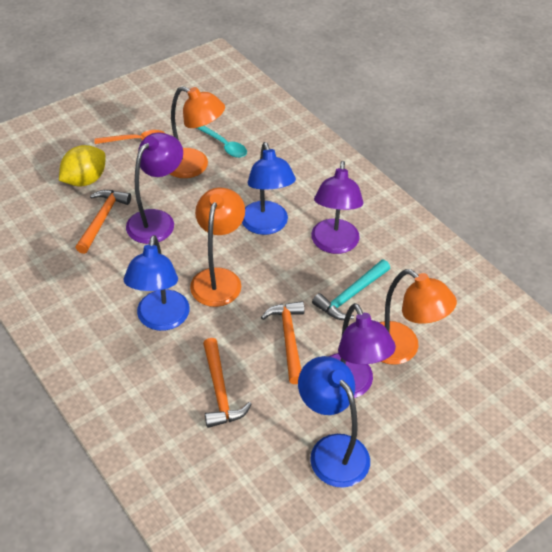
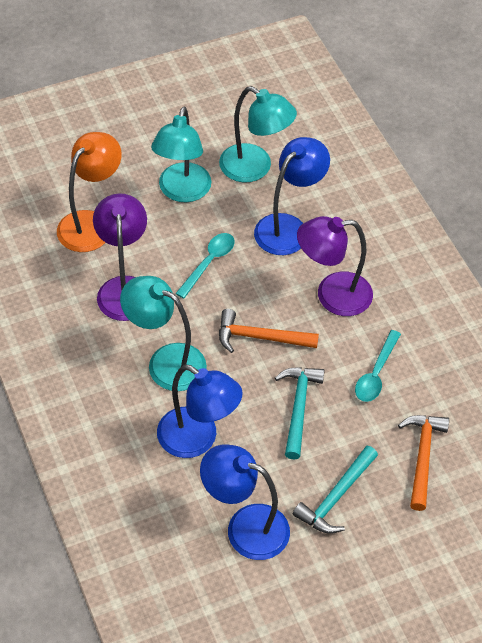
orange hammer: [75,190,131,254] [203,338,252,428] [261,301,304,384] = 3 -> [219,309,319,353] [398,415,449,511] = 2
orange lamp: [170,86,225,178] [190,188,245,307] [379,269,457,365] = 3 -> [57,132,122,252] = 1
orange spoon: [94,130,166,144] = 1 -> none = 0
purple lamp: [126,132,183,244] [311,161,364,254] [328,303,396,398] = 3 -> [93,193,147,321] [297,216,373,316] = 2
turquoise hammer: [312,260,390,320] = 1 -> [275,367,325,460] [293,446,378,534] = 2
turquoise lamp: none = 0 -> [120,276,207,391] [151,107,211,202] [219,86,297,183] = 3
turquoise spoon: [197,126,247,158] = 1 -> [175,233,235,299] [355,330,401,402] = 2
yellow lemon: [59,145,106,187] = 1 -> none = 0

